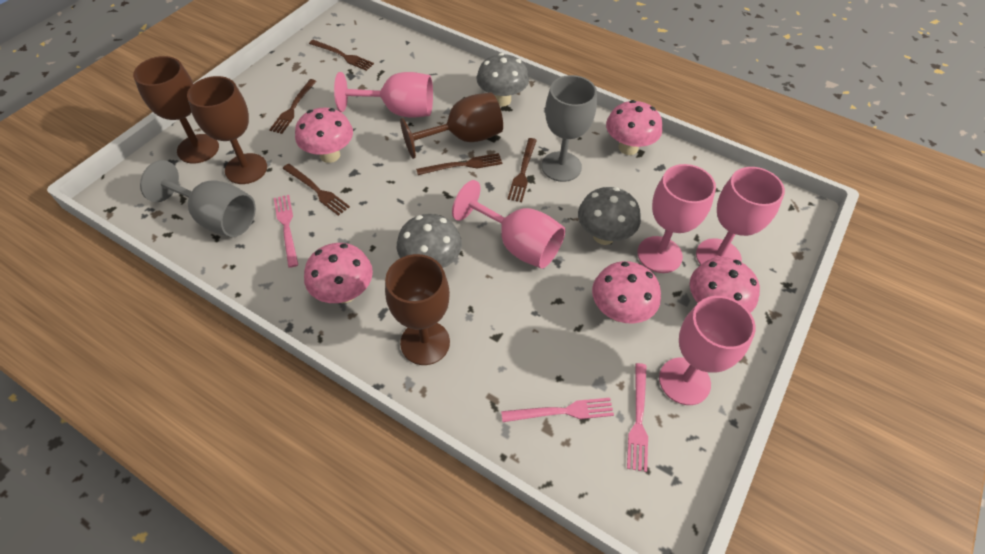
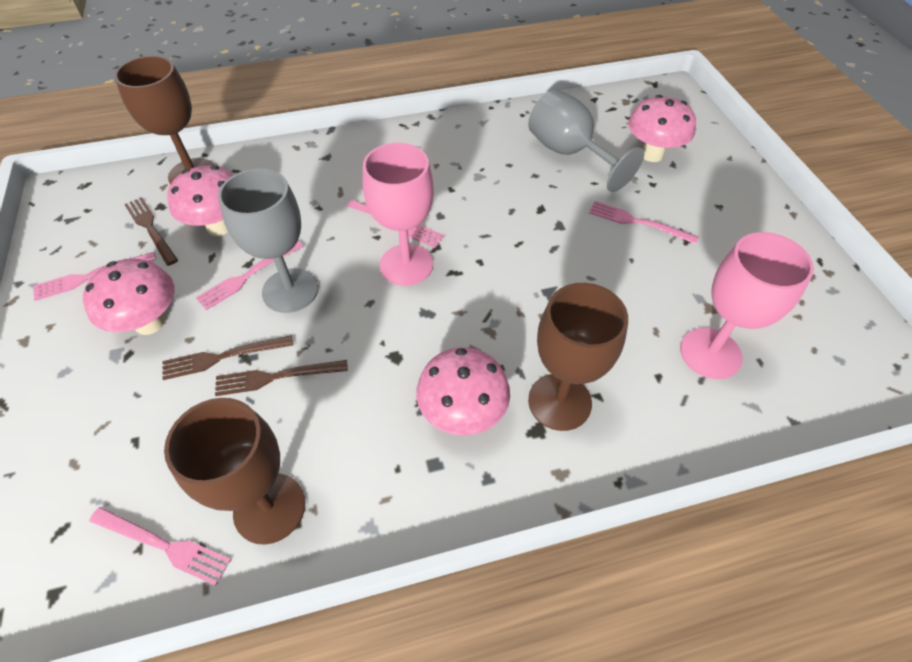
brown fork: [269,79,317,134] [283,164,350,216] [309,40,374,71] [416,153,502,175] [507,138,537,202] = 5 -> [124,197,178,266] [163,335,293,380] [215,360,348,396] = 3
brown goblet: [133,56,219,163] [187,76,267,184] [385,254,450,365] [400,92,503,159] = 4 -> [114,56,215,185] [164,398,305,545] [528,283,628,431] = 3
grey mushroom: [397,214,462,268] [477,53,529,107] [578,187,641,245] = 3 -> none = 0
pink fork: [274,195,298,268] [501,398,614,422] [627,363,648,472] = 3 -> [33,252,156,301] [89,507,231,586] [196,241,304,310] [347,200,445,248] [589,201,698,244] = 5
pink goblet: [334,72,433,118] [452,180,565,269] [637,164,716,273] [659,296,756,405] [696,167,785,265] = 5 -> [363,143,434,286] [680,232,814,379] = 2
pink mushroom: [295,107,353,163] [304,243,373,303] [592,261,661,324] [606,100,662,155] [690,257,760,313] = 5 -> [83,259,175,335] [167,165,233,236] [416,347,510,435] [628,95,696,162] = 4

